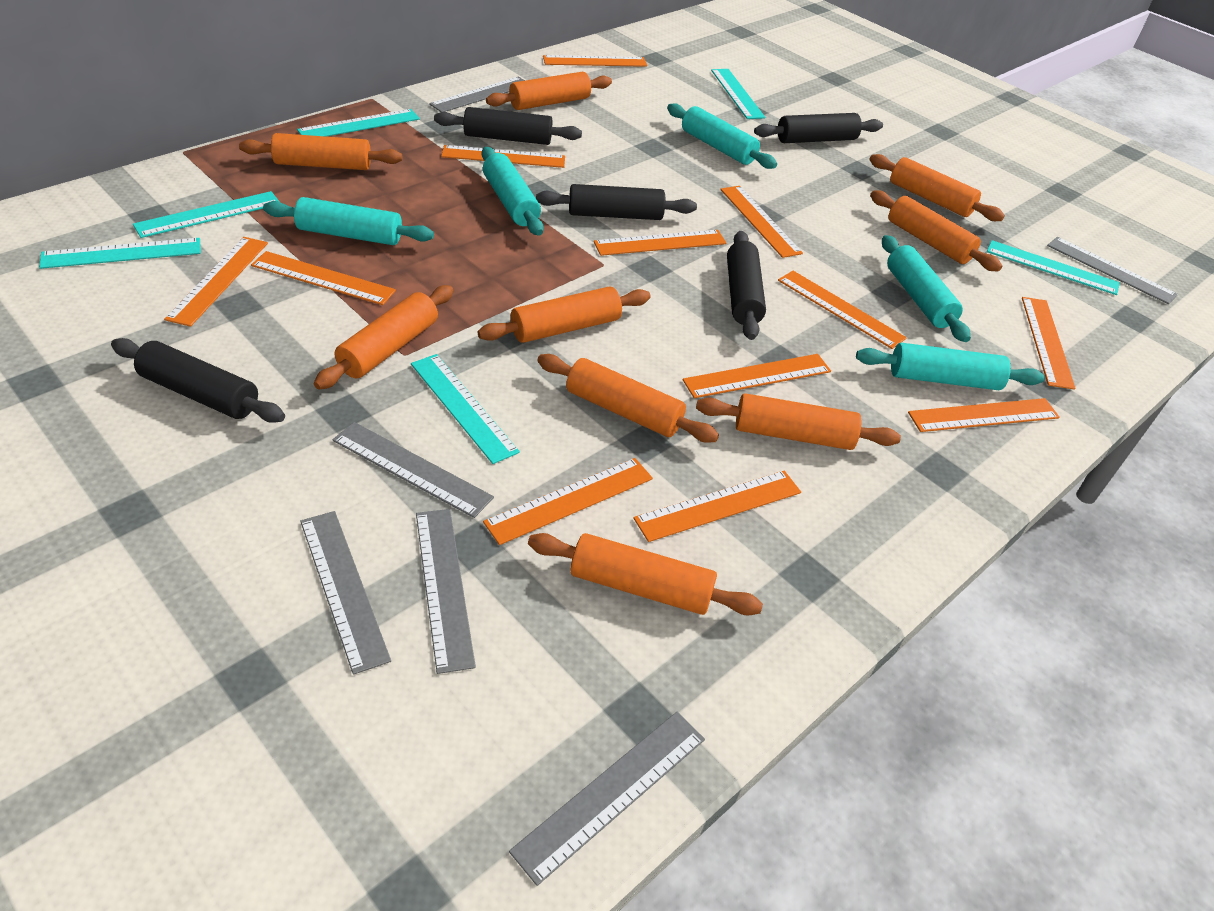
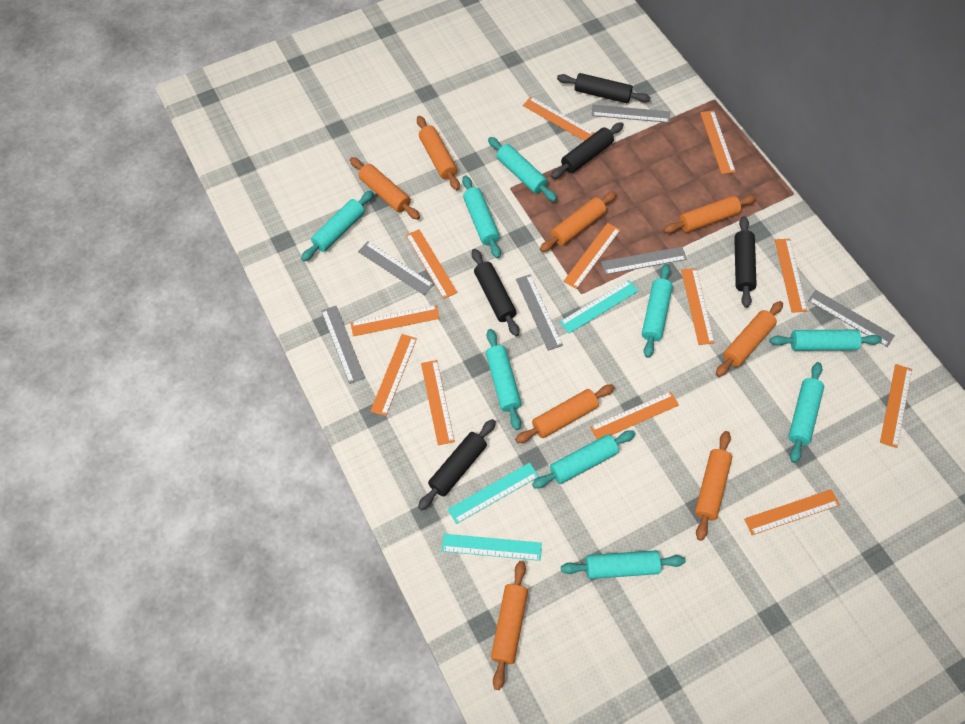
orange rolling pin: [239,133,402,170] [314,285,453,389] [478,287,651,343] [486,72,612,110] [528,533,763,616] [537,354,719,443] [696,393,901,450] [869,154,1005,221] [870,190,1002,271] = 9 -> [350,157,420,220] [417,116,460,190] [491,561,528,690] [515,385,614,443] [540,192,617,252] [663,195,756,233] [695,431,732,541] [716,301,783,377] = 8
turquoise rolling pin: [263,197,434,245] [482,147,544,236] [667,103,777,169] [856,343,1045,390] [882,235,971,342] = 5 -> [301,190,374,261] [462,175,501,258] [486,329,522,430] [488,137,557,202] [532,430,635,488] [561,550,685,579] [642,264,673,358] [769,330,882,351] [788,362,824,463] = 9
turquoise ruler: [39,238,201,269] [133,191,279,238] [297,109,420,137] [411,354,520,464] [711,69,765,119] [987,240,1120,295] = 6 -> [442,534,542,561] [448,463,539,524] [560,280,638,333] = 3

